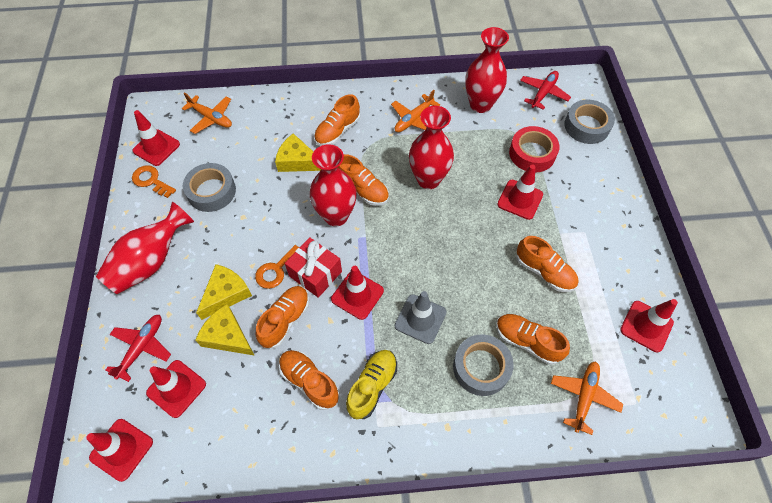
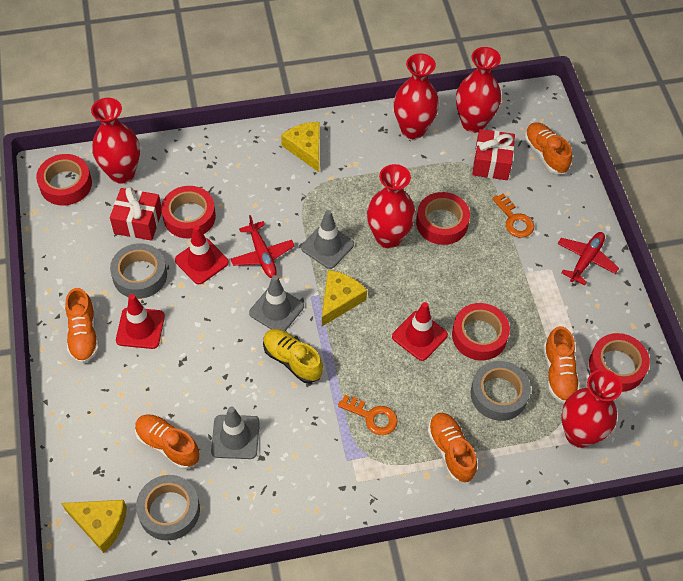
grey traffic cone: [395,291,446,344] = 1 -> [211,406,260,459] [249,275,304,331] [301,210,354,269] = 3
orange plane: [182,92,232,134] [391,90,440,132] [551,361,623,435] = 3 -> none = 0
orange shoe: [256,286,309,348] [279,350,339,410] [314,94,360,146] [338,154,389,206] [496,314,570,365] [516,236,579,292] = 6 -> [65,288,99,363] [135,415,200,469] [428,413,477,483] [525,122,572,174] [543,326,580,403] = 5
red gift: [285,237,342,298] = 1 -> [110,187,162,241] [472,129,515,180] = 2
red tape: [509,126,560,172] = 1 -> [36,154,92,206] [161,186,216,239] [416,192,470,245] [452,303,510,360] [589,333,650,392] = 5
red traffic cone: [86,419,153,482] [132,110,180,166] [146,360,206,418] [331,266,384,320] [497,164,543,220] [620,299,678,352] = 6 -> [116,294,165,349] [175,225,229,284] [392,302,448,361] = 3
red vase: [96,202,194,294] [310,144,357,226] [409,106,454,189] [465,27,509,113] = 4 -> [91,98,140,184] [367,164,416,248] [394,53,439,139] [456,47,501,133] [562,369,623,448] = 5

